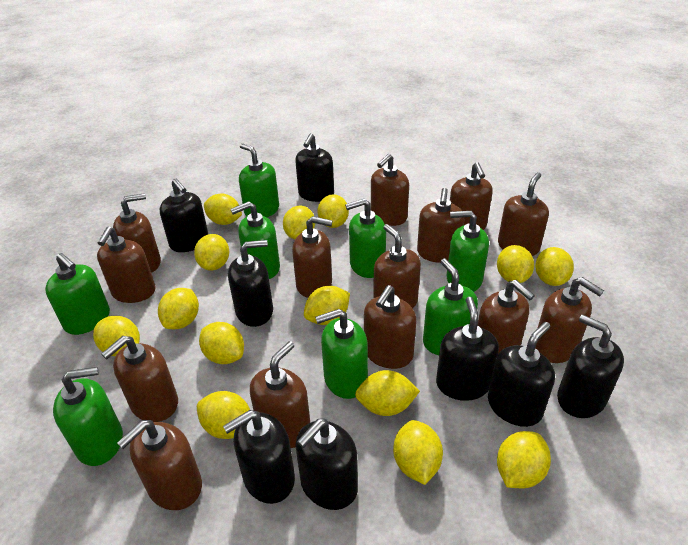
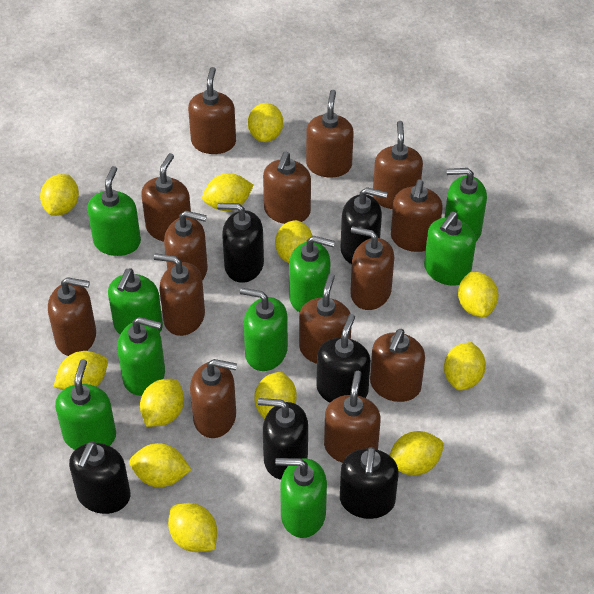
black soap dispenser: [160,178,208,252] [223,410,295,504] [228,240,273,327] [295,133,334,202] [296,419,358,510] [436,297,499,401] [488,322,555,427] [557,314,624,418] = 8 -> [69,441,130,514] [217,203,264,283] [258,398,308,480] [316,314,371,402] [340,187,388,264] [340,447,399,519] = 6
green soap dispenser: [45,253,110,335] [53,367,123,466] [231,201,280,279] [239,143,279,217] [315,309,368,399] [345,199,386,278] [423,259,478,355] [447,211,489,292] = 8 -> [55,359,116,450] [87,166,141,256] [108,269,163,334] [117,317,165,396] [240,288,288,371] [275,458,327,538] [289,236,335,312] [424,212,476,286] [445,168,487,241] = 9
yellow lemon: [93,316,140,357] [158,288,199,329] [194,234,229,271] [197,391,250,439] [199,322,244,364] [204,193,242,225] [283,206,315,239] [304,286,350,325] [317,194,349,228] [355,370,420,416] [393,420,443,485] [497,245,534,283] [497,431,551,488] [535,247,574,286] = 14 -> [40,174,79,216] [53,351,108,390] [129,443,191,487] [140,379,184,427] [168,503,217,552] [202,173,254,211] [248,103,283,142] [254,371,297,419] [275,220,313,263] [389,431,444,475] [444,342,486,390] [458,271,498,317] = 12

